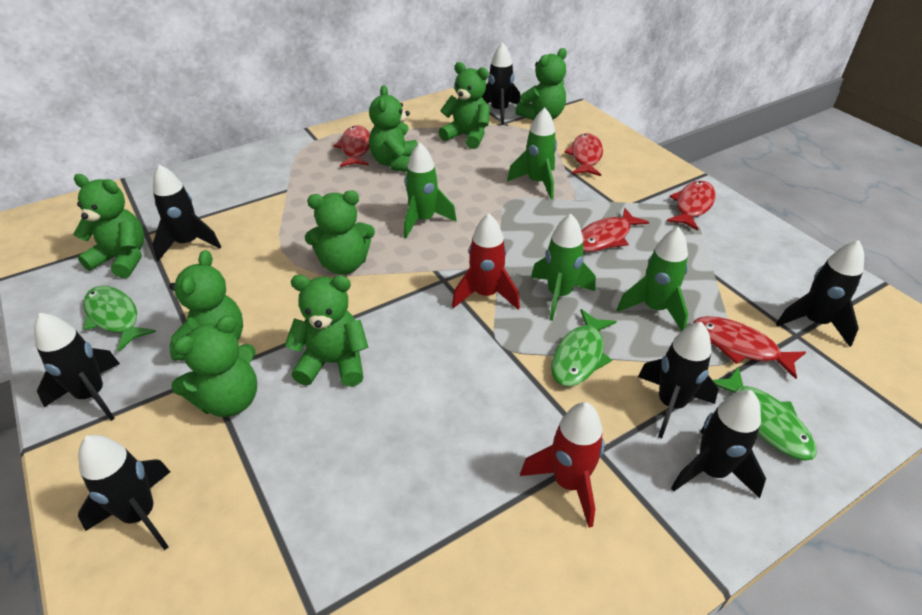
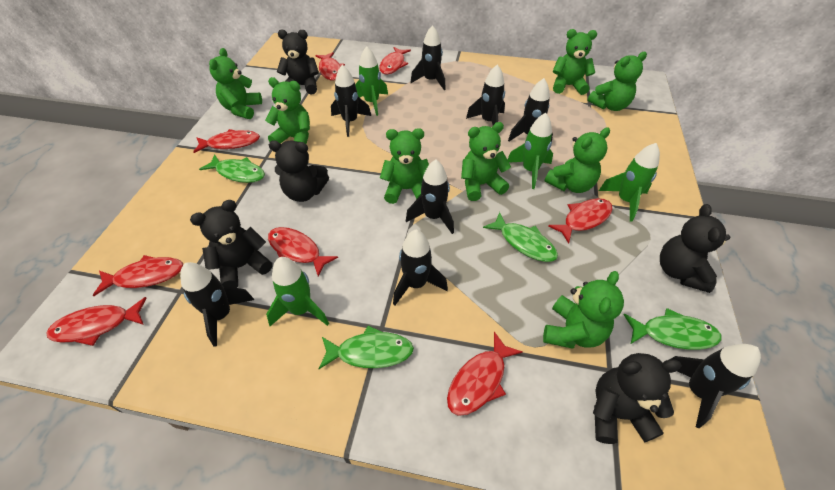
black rocket: [34,313,120,421] [78,435,170,550] [153,164,221,261] [482,42,521,125] [638,322,718,438] [671,390,766,498] [776,240,864,347] = 7 -> [180,262,254,346] [331,65,371,137] [393,230,448,305] [406,159,454,234] [410,25,446,90] [466,64,505,125] [508,78,553,142] [669,344,761,428] = 8
black teddy bear: none = 0 -> [190,200,272,288] [269,140,329,202] [277,29,319,94] [593,353,682,444] [660,204,730,293] = 5
green fish: [83,286,156,352] [551,309,617,387] [713,367,817,461] = 3 -> [199,154,265,183] [318,326,414,369] [483,212,558,262] [624,308,722,350] = 4
red fish: [333,125,370,167] [564,133,603,176] [581,208,649,252] [667,181,716,231] [694,316,806,379] = 5 -> [46,297,146,346] [93,255,183,296] [193,129,260,153] [268,227,338,277] [315,52,345,80] [379,47,411,74] [447,332,523,416] [548,198,613,244] = 8
red rocket: [452,214,520,310] [520,402,605,528] = 2 -> none = 0

